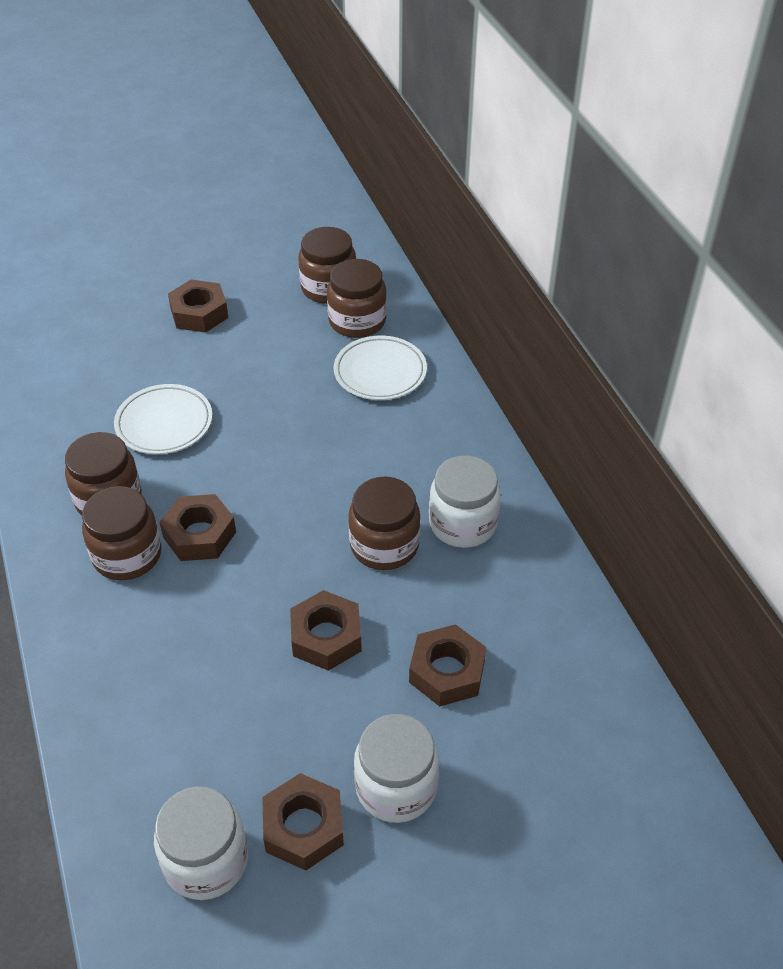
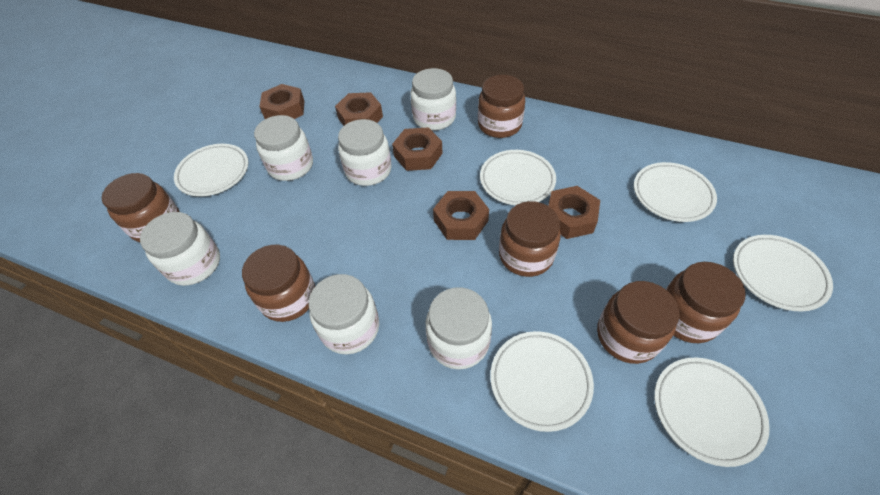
brown jar: [65,432,142,515] [82,486,162,580] [299,227,356,304] [327,259,387,338] [348,477,421,570] = 5 -> [102,173,180,242] [242,245,315,322] [478,75,525,138] [499,201,561,277] [597,281,679,364] [666,262,746,343] = 6
white jar: [154,787,248,900] [354,714,439,823] [429,456,501,548] = 3 -> [140,212,220,286] [254,115,313,181] [308,274,379,354] [338,119,392,186] [410,68,456,131] [425,287,492,370] = 6
white plate: [114,384,212,454] [334,336,427,400] = 2 -> [174,144,248,196] [480,150,556,205] [490,331,594,432] [634,162,717,222] [654,358,770,467] [733,235,833,312] = 6

